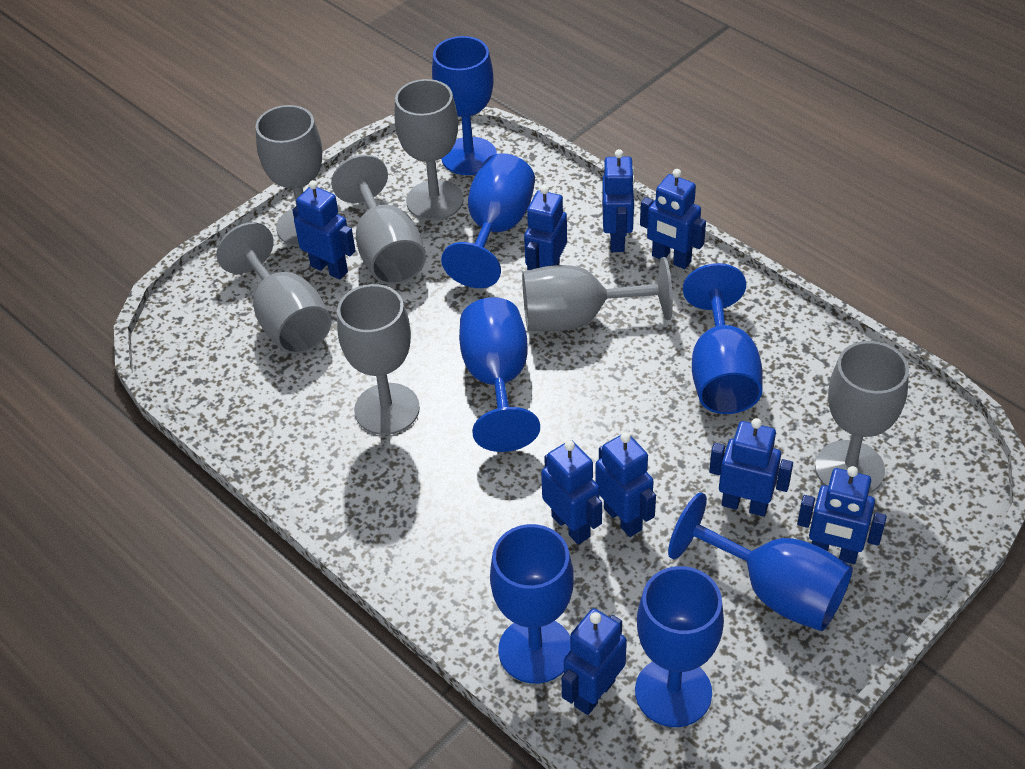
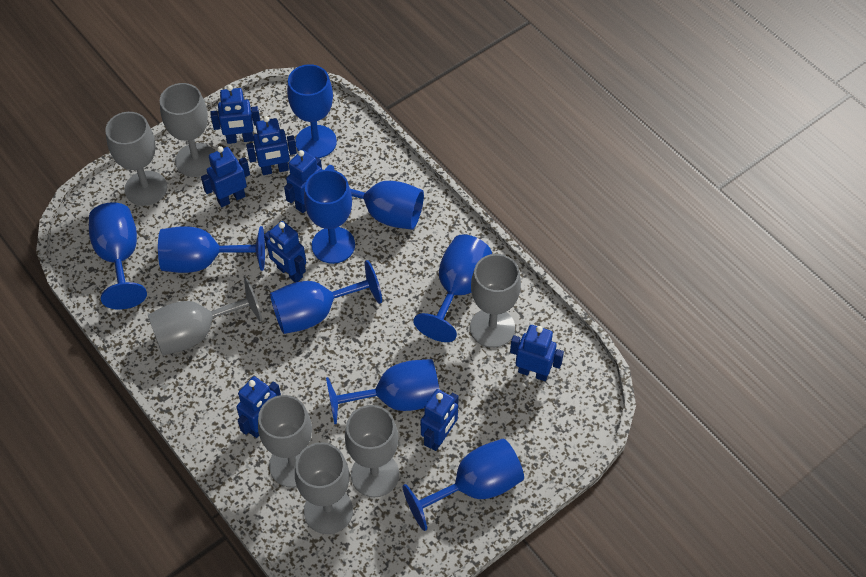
blue goblet: [432,36,497,175] [441,153,535,288] [459,297,540,452] [490,524,574,684] [635,566,724,727] [668,492,853,631] [683,263,763,414] = 7 -> [89,202,147,309] [158,226,265,273] [270,260,382,334] [287,64,337,158] [304,169,355,264] [325,165,424,230] [326,359,439,424] [402,438,524,531] [413,234,492,342] = 9
blue robot: [292,180,356,280] [524,185,567,270] [541,440,602,544] [561,608,627,715] [595,432,656,537] [602,149,635,252] [640,169,706,269] [709,418,793,517] [797,466,887,564] = 9 -> [201,146,250,207] [210,85,260,144] [236,376,281,438] [246,116,297,175] [264,221,306,283] [284,150,322,213] [421,389,459,451] [510,325,564,381] = 8

